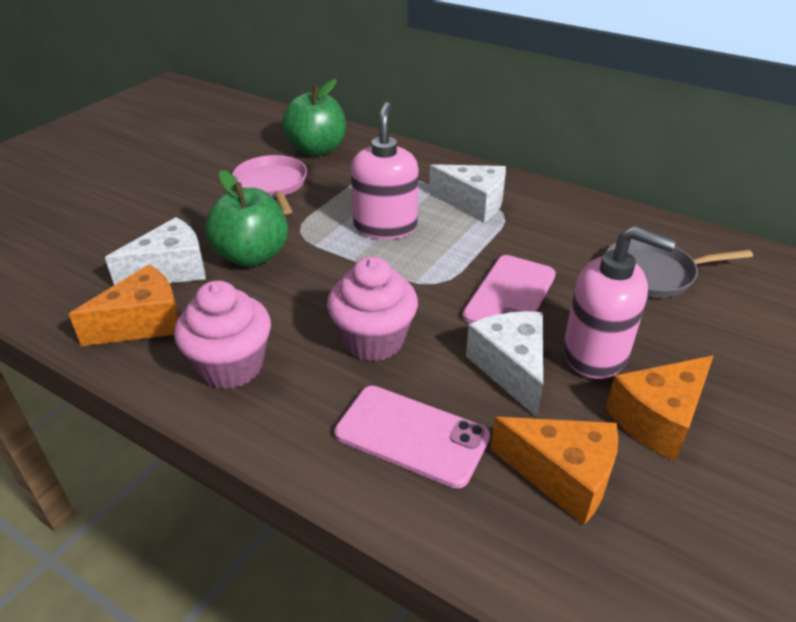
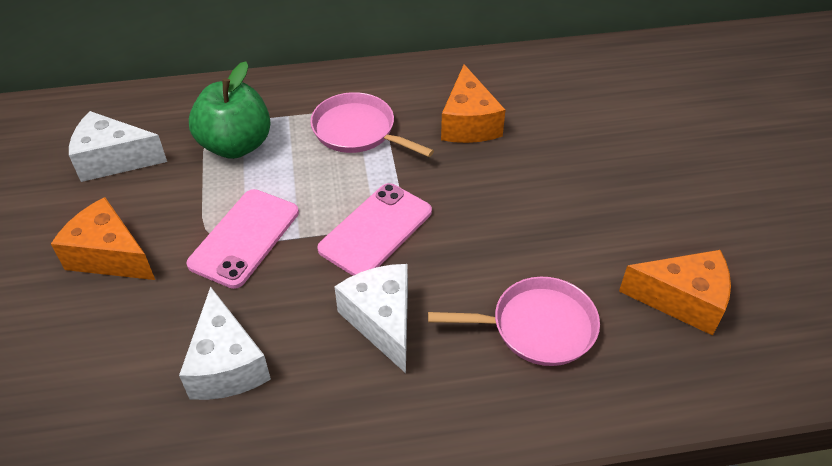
green apple: [205,170,288,267] [282,79,346,156] = 2 -> [189,62,270,159] = 1
grey pan: [606,239,753,298] = 1 -> none = 0
pink cupcake: [174,280,271,389] [327,256,418,361] = 2 -> none = 0
pink pan: [232,155,307,214] = 1 -> [310,92,434,157] [428,277,600,366] = 2
pink soap dispenser: [351,102,419,239] [563,226,676,379] = 2 -> none = 0

